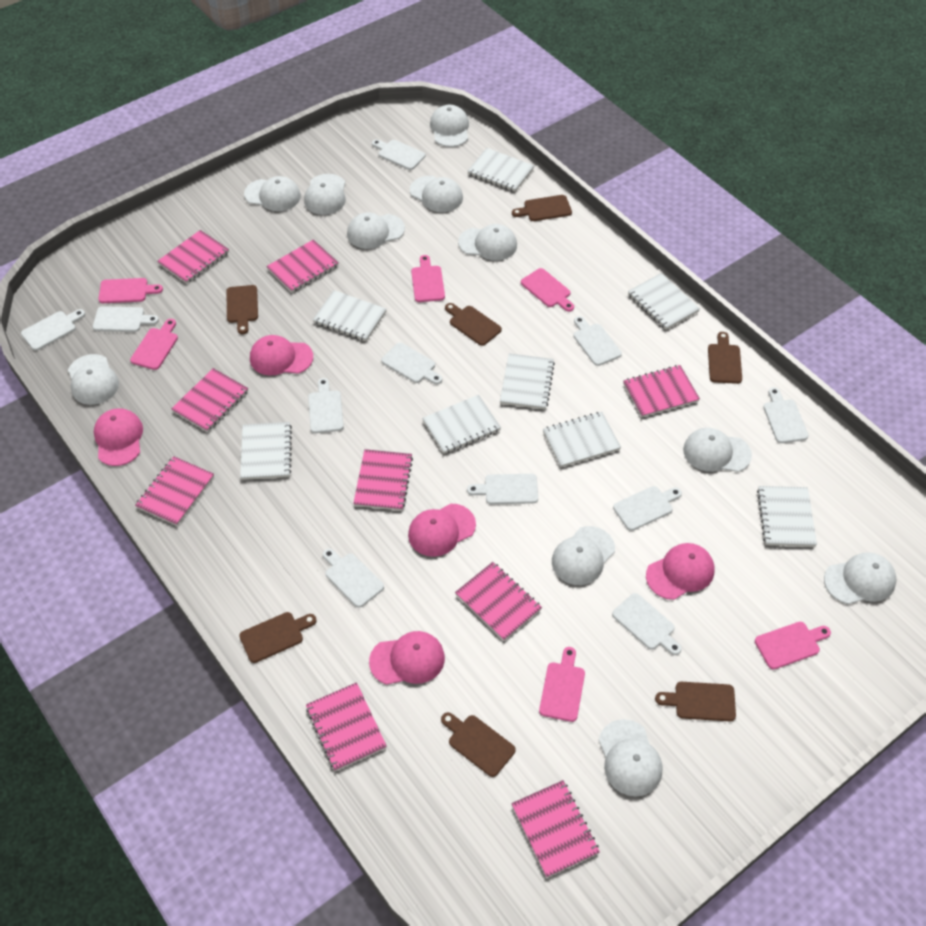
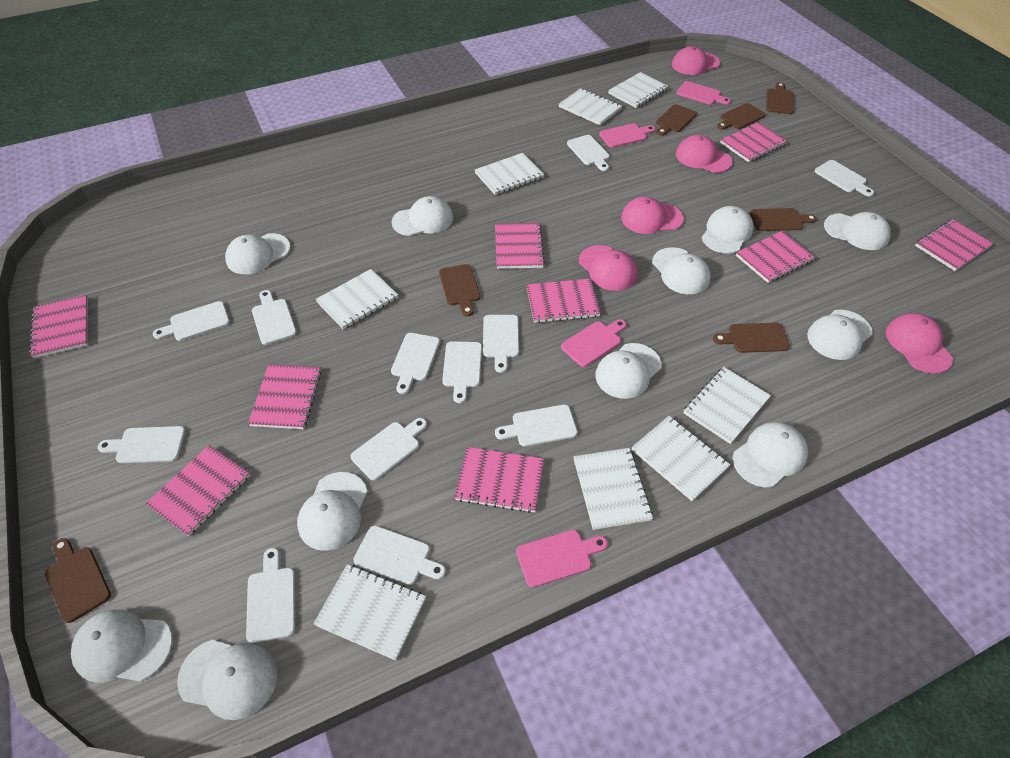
pink cutting board: [98,278,163,303] [130,319,178,370] [411,255,445,302] [521,268,574,312] [539,647,585,722] [755,622,831,670] = 6 -> [516,530,608,588] [561,319,626,367] [599,124,655,148] [676,81,731,105] = 4
white cutting board: [21,309,85,351] [93,306,159,332] [308,378,344,433] [323,548,384,608] [372,139,425,170] [381,343,442,384] [467,474,538,504] [573,316,622,366] [612,593,682,655] [613,486,682,531] [763,387,809,443] = 11 -> [98,426,186,463] [153,301,230,341] [246,548,295,643] [252,290,297,345] [351,418,427,480] [354,526,446,585] [391,333,440,394] [442,341,482,403] [483,315,519,373] [495,405,577,447] [567,135,609,171] [815,160,874,197] = 12

